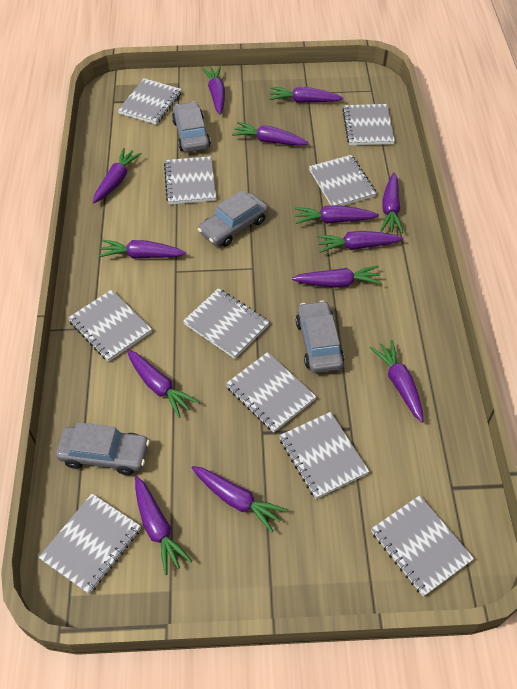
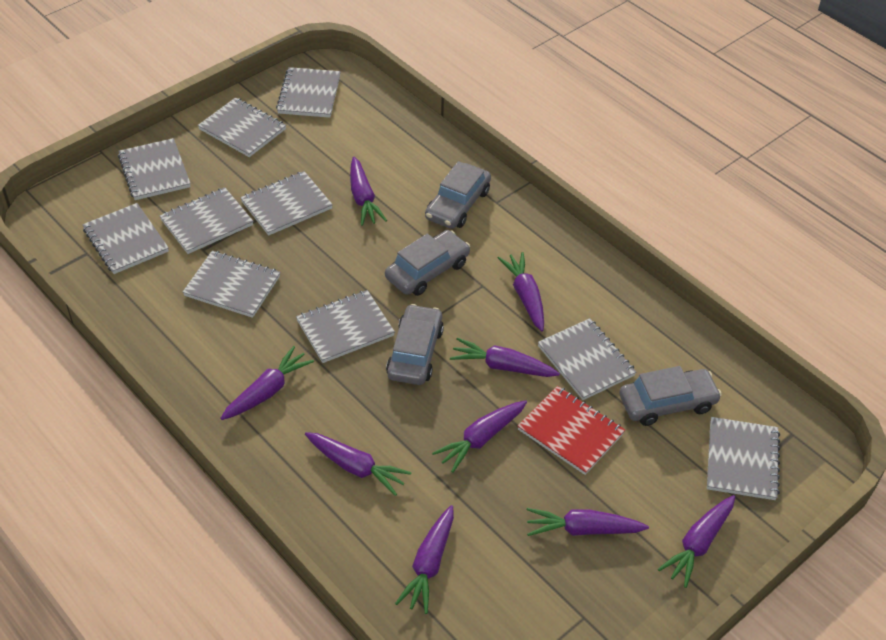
purple carrot: [93,148,142,203] [99,240,186,259] [127,350,199,418] [135,476,192,575] [192,466,287,533] [202,66,225,115] [232,122,309,146] [269,87,344,103] [292,266,382,288] [294,205,379,224] [317,231,403,253] [370,340,424,422] [380,173,403,233] = 13 -> [220,346,314,420] [305,432,412,496] [350,157,387,226] [395,505,454,614] [432,400,527,473] [450,338,560,377] [498,252,544,331] [527,508,649,536] [658,495,735,588] = 9
red notebook: none = 0 -> [518,386,625,475] = 1

